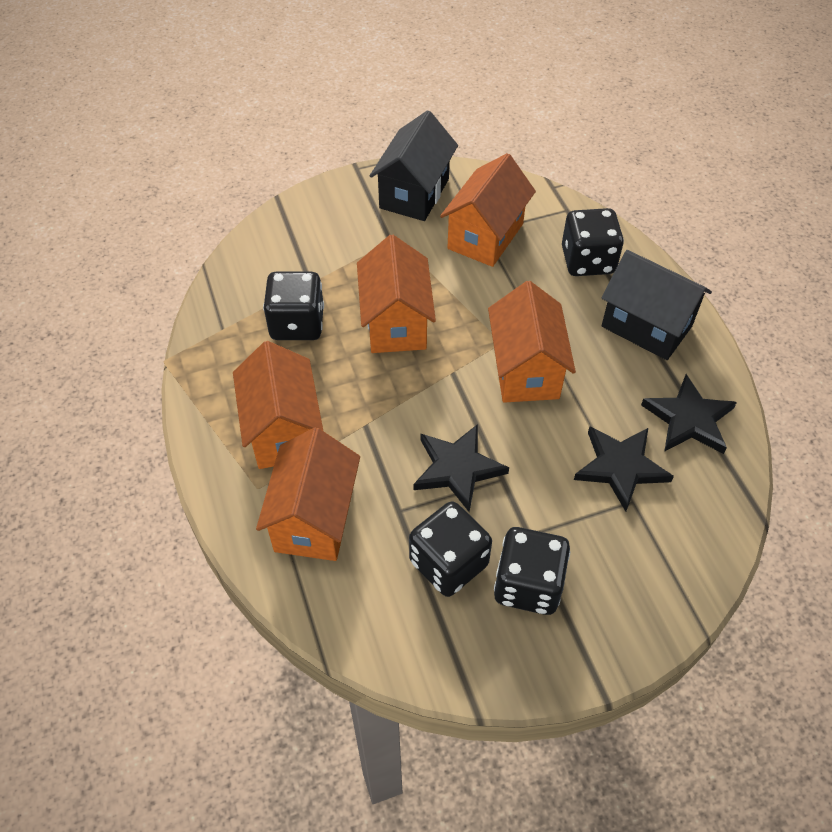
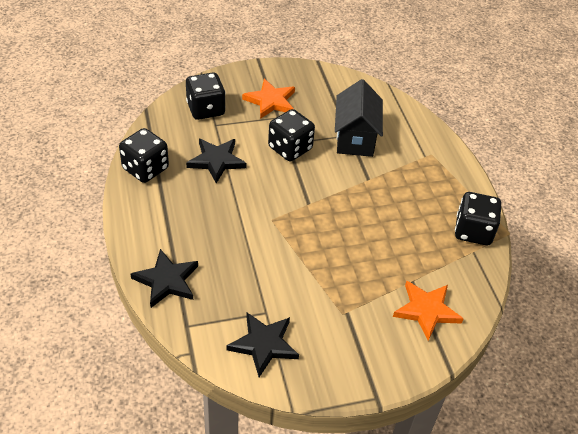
black house: [370,110,458,221] [602,250,712,360] = 2 -> [335,79,383,157] = 1
orange house: [233,341,323,469] [256,428,360,561] [357,235,436,353] [440,153,536,267] [488,281,576,403] = 5 -> none = 0
orange star: none = 0 -> [242,79,295,119] [393,280,464,341] = 2

